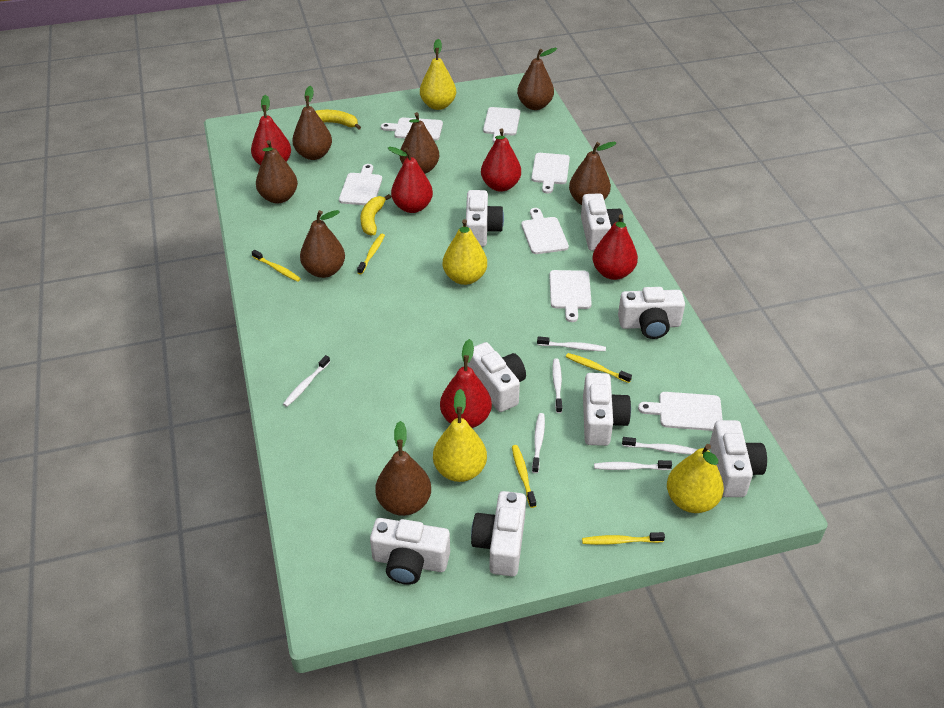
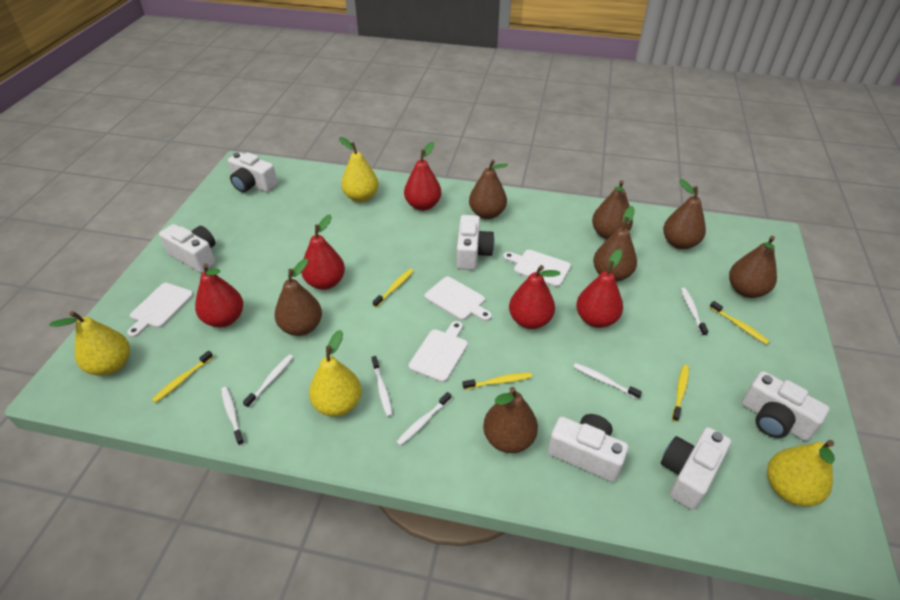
white camera: [370,518,450,585] [466,190,504,247] [468,342,526,412] [471,491,526,576] [581,193,624,251] [583,373,631,446] [618,287,685,339] [710,420,767,497] = 8 -> [159,224,215,273] [228,152,278,192] [457,215,495,270] [548,414,629,482] [661,427,731,510] [742,371,829,441] = 6
white cutting board: [339,164,382,205] [381,118,443,141] [483,107,520,143] [521,208,569,254] [531,153,570,193] [549,270,592,322] [638,392,723,431] = 7 -> [127,283,193,337] [409,321,468,382] [425,277,492,321] [503,250,571,287] = 4
yellow banana: [315,110,361,130] [361,194,391,236] = 2 -> none = 0

